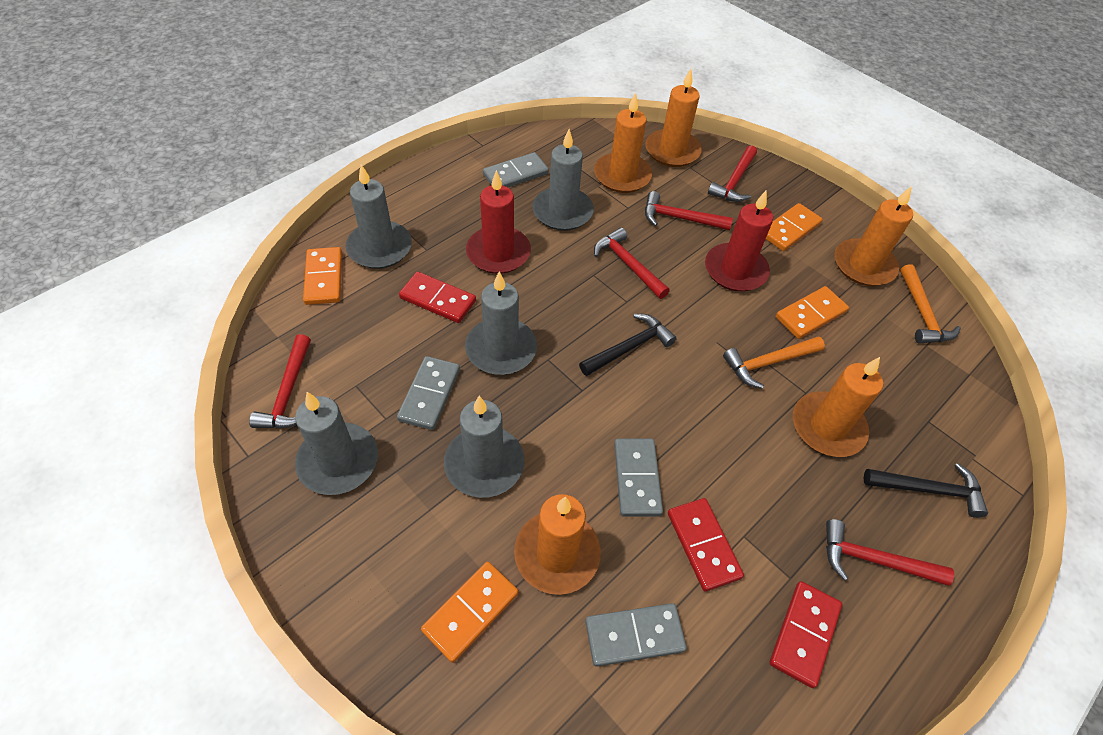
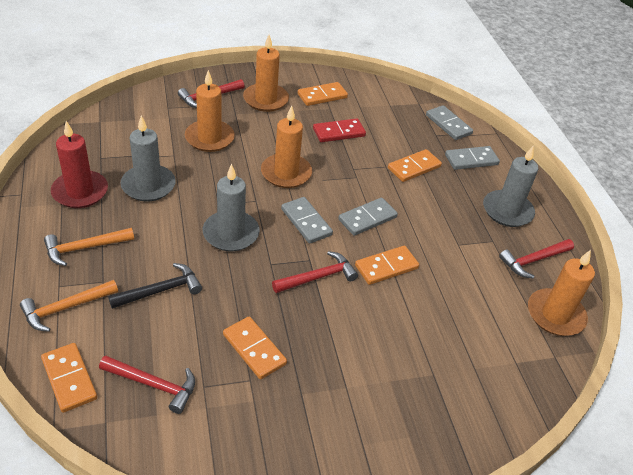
black hammer: [579,314,677,376] [863,463,988,518] = 2 -> [108,263,202,309] = 1
grey candle: [295,392,378,495] [345,165,412,269] [444,396,524,498] [465,272,537,375] [532,129,594,231] = 5 -> [120,116,176,201] [203,164,260,251] [483,146,539,227] = 3
orange candle: [514,494,601,595] [594,93,652,193] [645,69,702,167] [793,357,883,457] [834,186,913,286] = 5 -> [185,70,235,152] [243,35,289,112] [261,105,312,188] [528,250,595,336] = 4
orange domino: [303,247,342,305] [421,562,519,663] [766,203,823,251] [776,286,849,339] = 4 -> [41,343,97,413] [223,316,287,379] [298,82,348,106] [355,246,419,285] [388,149,442,182] = 5
red candle: [466,170,531,274] [705,190,773,292] = 2 -> [51,121,108,208] = 1
red domino: [399,272,476,323] [668,498,744,592] [769,581,842,688] = 3 -> [313,118,366,142] = 1
red hammer: [249,334,311,428] [594,227,670,299] [645,191,733,230] [708,145,757,202] [826,519,954,585] = 5 -> [99,355,195,414] [178,79,245,108] [272,251,358,293] [499,239,574,279] = 4

